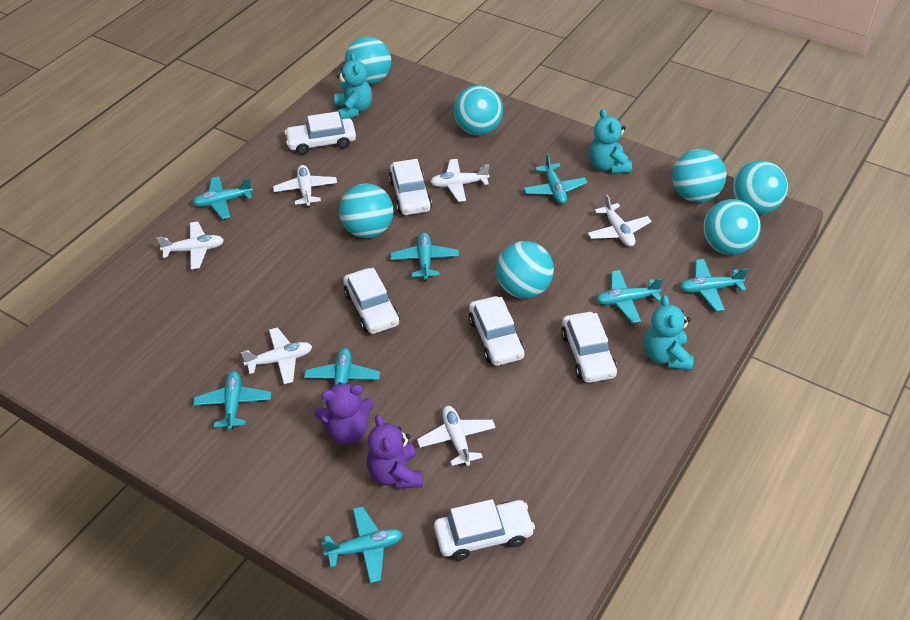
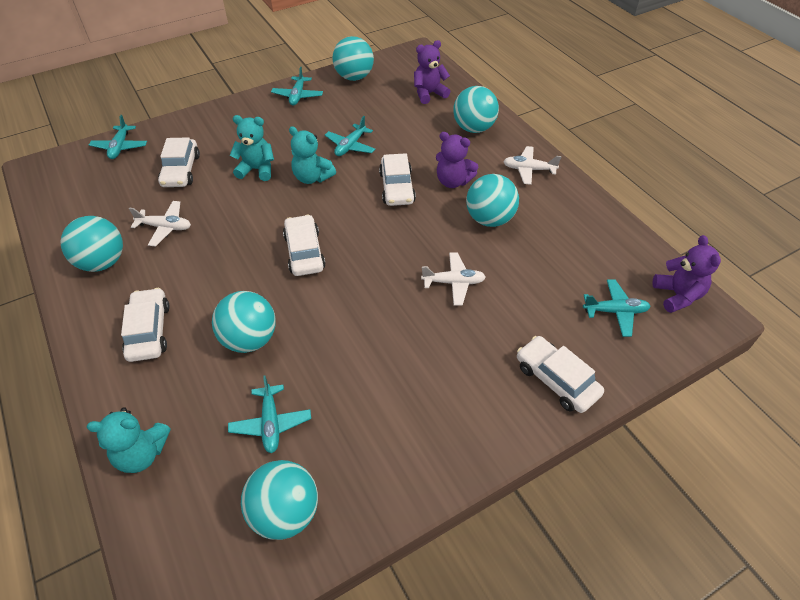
purple teddy bear: [315,382,374,444] [367,414,423,489] = 2 -> [414,40,450,104] [436,132,478,188] [652,235,721,313] = 3
turquoise ball: [339,183,394,238] [345,36,391,85] [454,85,503,135] [496,241,554,298] [672,149,727,203] [703,199,761,255] [732,160,788,215] = 7 -> [60,216,123,272] [212,291,276,353] [241,460,318,540] [332,36,374,81] [453,86,499,133] [466,174,519,227] = 6
turquoise plane: [193,176,253,219] [193,371,271,430] [304,348,380,401] [322,506,403,583] [391,232,459,281] [524,153,588,204] [596,270,663,323] [680,259,748,311] = 8 -> [89,115,147,159] [228,376,311,453] [271,66,323,106] [325,116,375,156] [583,279,650,337] = 5
white car: [284,111,356,155] [343,268,399,334] [389,159,432,215] [434,499,535,561] [469,296,524,366] [561,312,617,383] = 6 -> [121,288,170,362] [158,137,200,187] [283,215,326,276] [379,153,416,206] [517,336,604,413] = 5
white plane: [157,222,224,269] [241,327,312,384] [273,165,337,207] [417,406,496,466] [430,159,489,202] [588,194,652,247] = 6 -> [129,201,191,247] [421,252,486,306] [503,146,561,185] = 3

